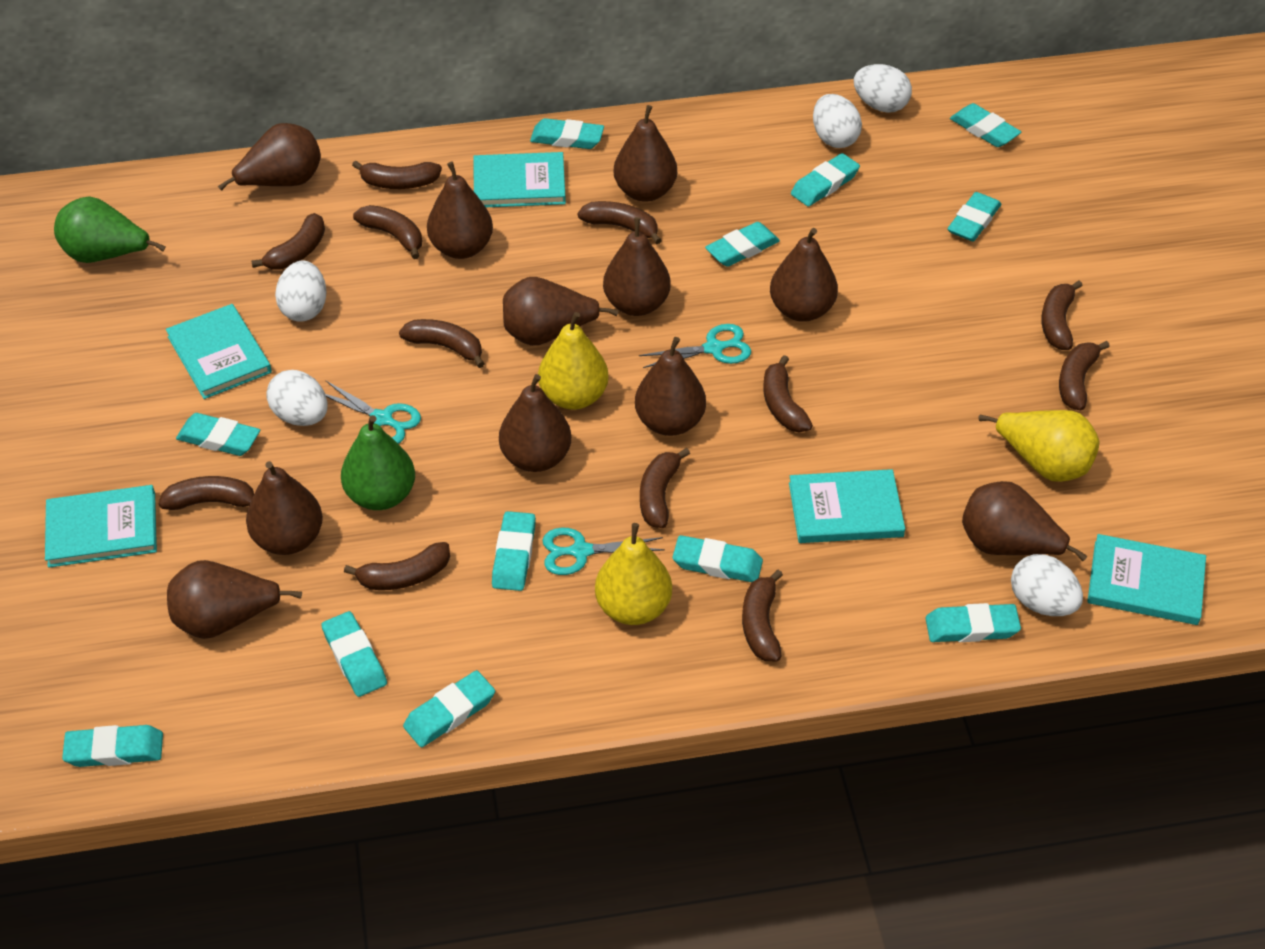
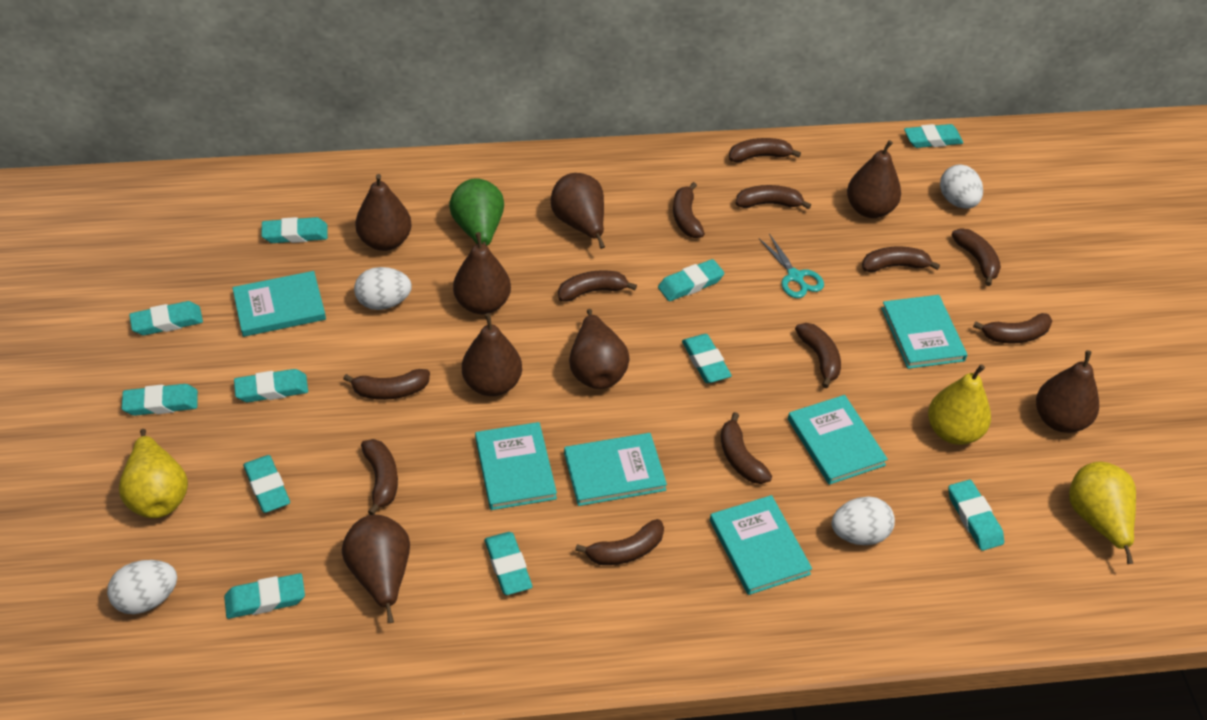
brown pear: [167,560,302,639] [218,123,321,191] [246,461,323,555] [427,162,493,259] [499,374,571,472] [503,277,618,346] [603,217,671,316] [614,105,677,202] [635,337,706,436] [770,228,838,322] [962,481,1087,561] = 11 -> [342,515,410,623] [355,174,412,251] [453,232,511,314] [462,313,522,396] [551,173,605,249] [569,309,630,389] [847,140,901,218] [1036,350,1099,433] = 8
green pear: [54,196,166,263] [341,415,415,510] = 2 -> [449,178,504,246] = 1
turquoise book: [45,485,157,568] [166,304,272,399] [473,152,566,207] [789,469,905,543] [1087,534,1206,625] = 5 -> [232,271,326,337] [475,422,557,510] [564,433,667,506] [710,495,812,595] [788,395,888,485] [881,295,967,369] = 6
turquoise eraser: [62,725,163,767] [176,413,260,456] [321,611,387,697] [403,670,495,747] [492,511,536,591] [530,118,604,149] [673,535,763,582] [705,222,780,267] [791,153,860,206] [925,603,1021,642] [947,192,1001,241] [950,103,1021,147] = 12 -> [122,384,198,416] [129,301,203,335] [224,573,305,619] [234,369,308,402] [243,455,290,513] [261,217,328,243] [485,532,532,595] [658,259,725,301] [682,334,732,383] [904,124,963,148] [948,479,1004,551] = 11
turquoise scissors: [325,380,421,444] [542,528,665,575] [639,324,751,368] = 3 -> [759,234,824,298] = 1
white egg: [266,370,328,426] [275,261,327,322] [813,94,862,148] [854,64,912,113] [1011,554,1083,616] = 5 -> [107,560,177,614] [354,267,412,310] [831,496,895,545] [940,164,983,209] = 4

